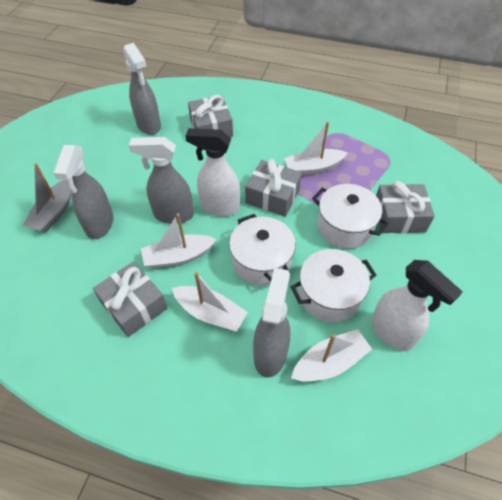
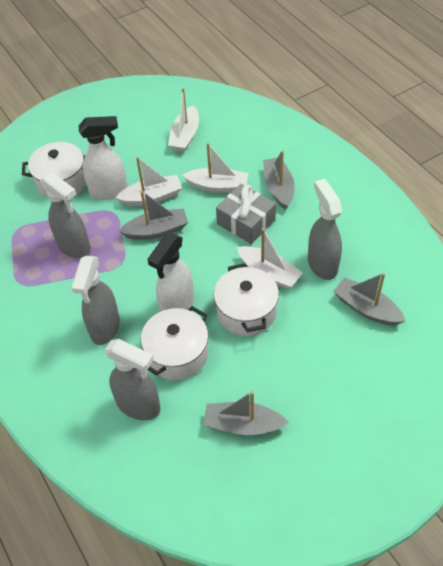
grey boat: [22,163,72,232] = 1 -> [119,191,188,240] [203,391,289,435] [263,150,295,210] [333,273,405,325] = 4
grey gift: [93,261,167,337] [188,95,233,137] [245,159,302,217] [376,181,435,233] = 4 -> [216,184,276,244] = 1

